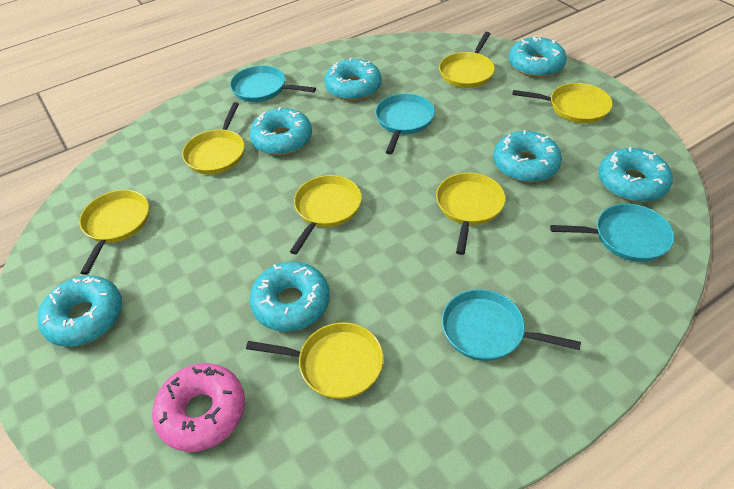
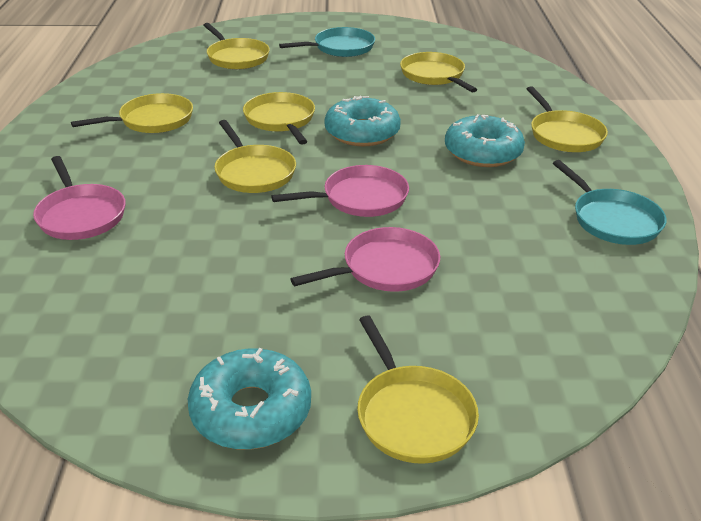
pink donut: [152,363,245,452] = 1 -> none = 0
pink pan: none = 0 -> [33,156,126,240] [271,165,409,217] [291,227,440,292] = 3
turquoise donut: [38,276,122,347] [250,107,312,155] [250,262,330,332] [324,58,382,101] [493,130,562,182] [509,37,567,77] [598,147,673,202] = 7 -> [188,348,311,450] [324,96,401,146] [445,114,525,167] = 3
turquoise pan: [230,65,316,102] [375,93,435,154] [442,289,581,361] [550,204,674,262] = 4 -> [279,27,375,57] [553,160,667,245] = 2

